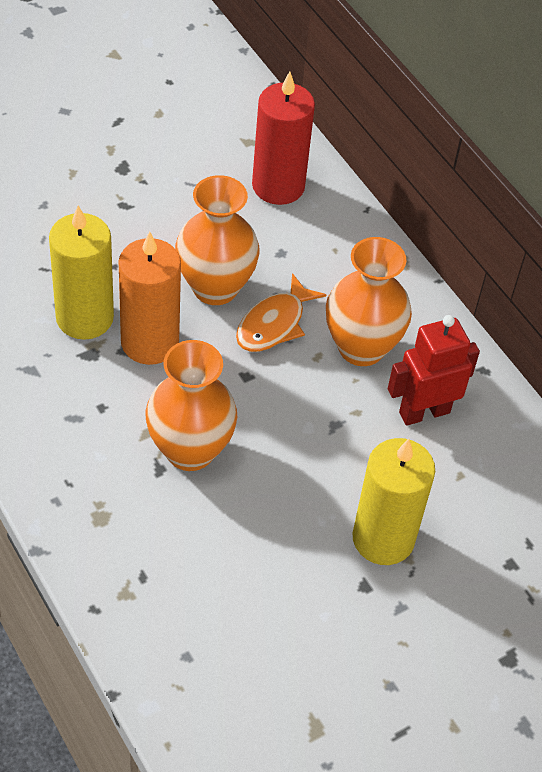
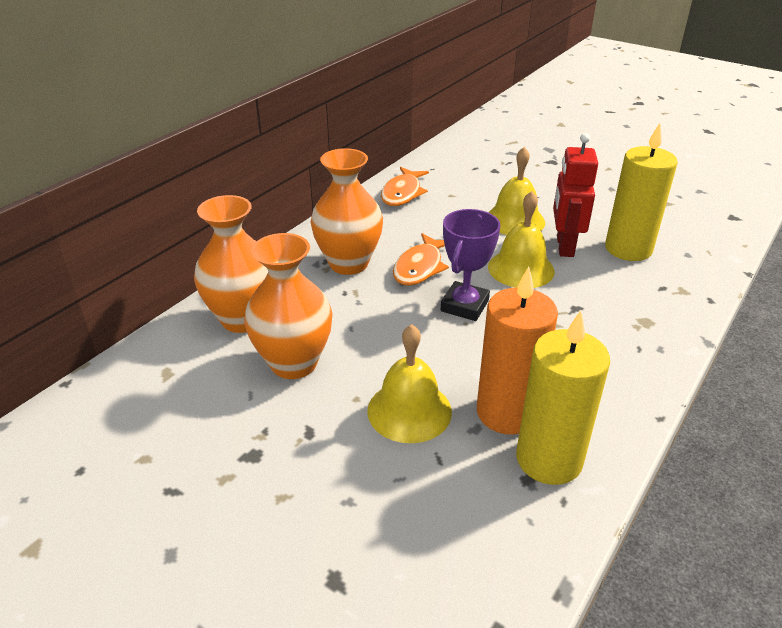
orange fish: [236,273,326,352] = 1 -> [381,167,429,206] [393,233,449,286] = 2
purple trophy: none = 0 -> [441,209,500,321] = 1
red candle: [252,71,315,205] = 1 -> none = 0
yellow bell: none = 0 -> [367,324,452,443] [488,147,545,235] [488,191,555,288] = 3

